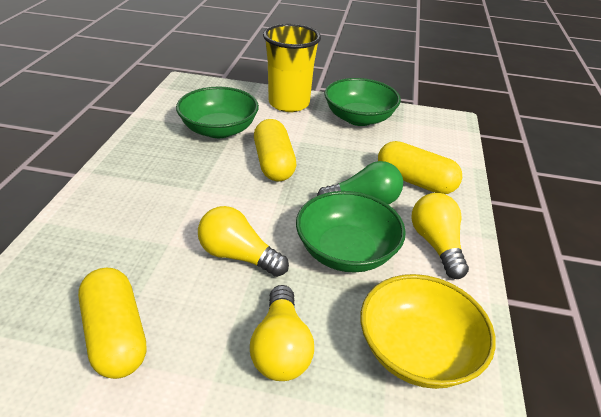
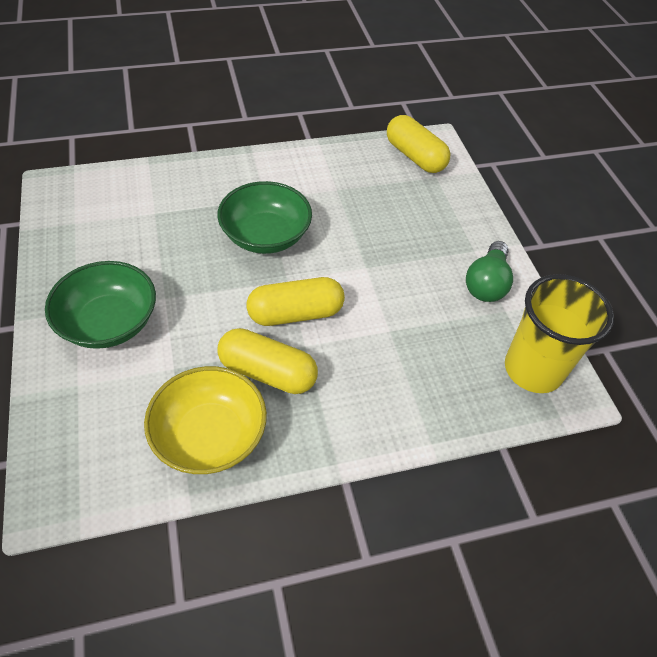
green bowl: [176,87,259,138] [296,191,406,273] [324,78,401,126] = 3 -> [45,261,156,349] [217,181,312,254] = 2
yellow light bulb: [198,206,289,277] [250,285,314,381] [412,193,469,279] = 3 -> none = 0

